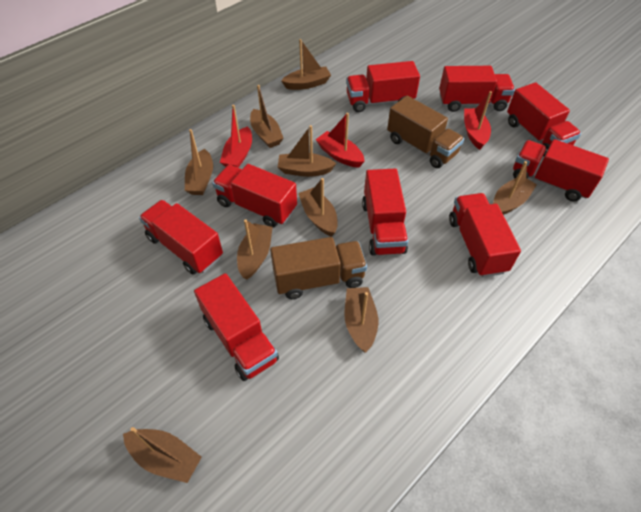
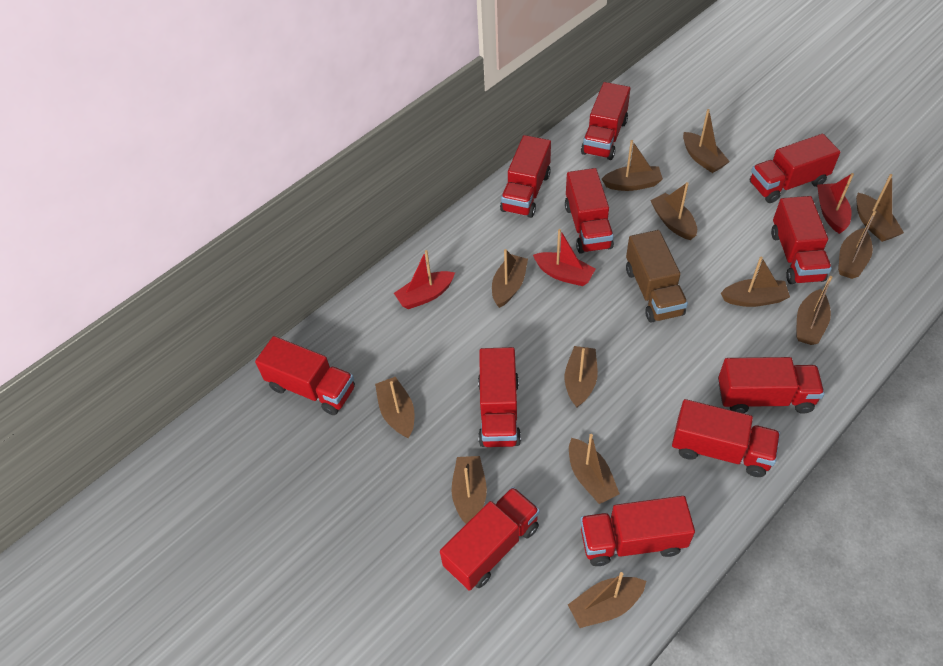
brown boat: [123,427,202,483] [185,129,213,195] [237,219,273,280] [250,85,284,148] [278,125,337,177] [281,39,331,90] [298,178,338,237] [344,287,378,353] [493,161,537,215] = 9 -> [375,377,415,438] [452,456,487,524] [492,249,528,308] [565,346,598,408] [568,572,646,628] [569,434,620,504] [602,140,663,191] [651,182,697,240] [683,109,730,173] [721,256,790,307] [796,276,832,345] [838,211,876,279] [856,174,904,242] = 13
brown truck: [270,237,367,299] [387,96,464,168] = 2 -> [626,230,688,323] = 1
red truck: [139,200,223,274] [194,273,279,381] [212,164,297,228] [346,61,420,112] [362,169,408,256] [439,66,515,112] [449,193,521,277] [507,82,581,156] [513,139,609,201] = 9 -> [255,336,355,415] [440,487,540,591] [478,347,521,447] [500,135,551,218] [565,168,614,254] [580,496,695,566] [581,82,630,160] [672,399,780,477] [718,357,825,414] [750,134,840,203] [771,196,832,284] = 11

